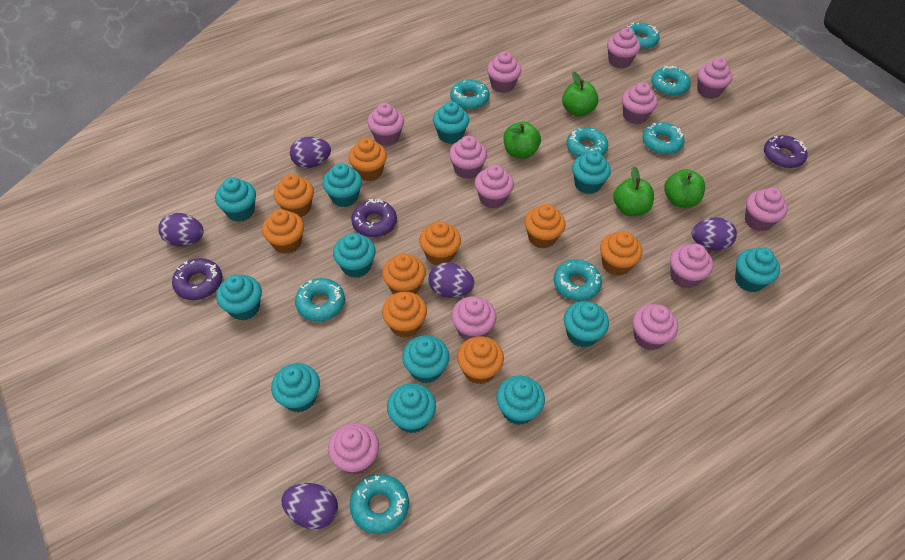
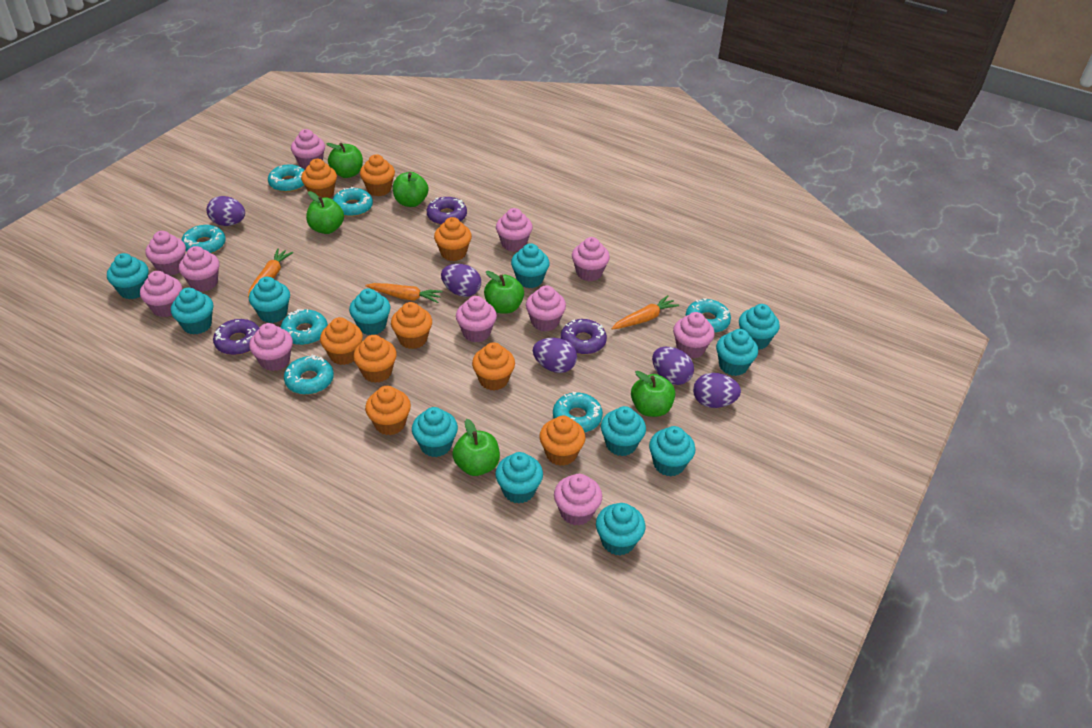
green apple: [504,122,541,159] [562,72,599,117] [613,167,654,216] [664,169,705,208] = 4 -> [306,191,344,234] [326,143,363,178] [393,172,429,207] [452,419,500,476] [484,271,524,314] [631,371,675,417] = 6
orange carrot: none = 0 -> [248,249,293,298] [365,283,443,303] [611,296,679,330] = 3
pink cupcake: [328,423,379,474] [367,103,404,146] [449,136,487,179] [451,296,496,341] [475,165,514,209] [487,51,521,93] [607,28,640,68] [622,82,658,124] [632,304,678,350] [670,244,713,288] [697,58,733,99] [745,187,787,231] = 12 -> [140,271,182,317] [146,231,186,276] [179,246,219,292] [249,323,293,371] [291,129,325,170] [456,296,497,342] [496,208,533,252] [526,285,566,331] [554,474,602,526] [572,237,610,281] [673,312,714,359] = 11
turquoise donut: [295,278,345,321] [350,474,409,534] [450,79,490,110] [554,259,602,301] [567,127,608,157] [626,22,660,50] [642,122,685,155] [651,66,691,96] = 8 -> [182,225,226,253] [268,164,305,192] [280,309,328,345] [284,355,334,395] [333,187,373,217] [553,392,603,432] [686,298,731,333] = 7

